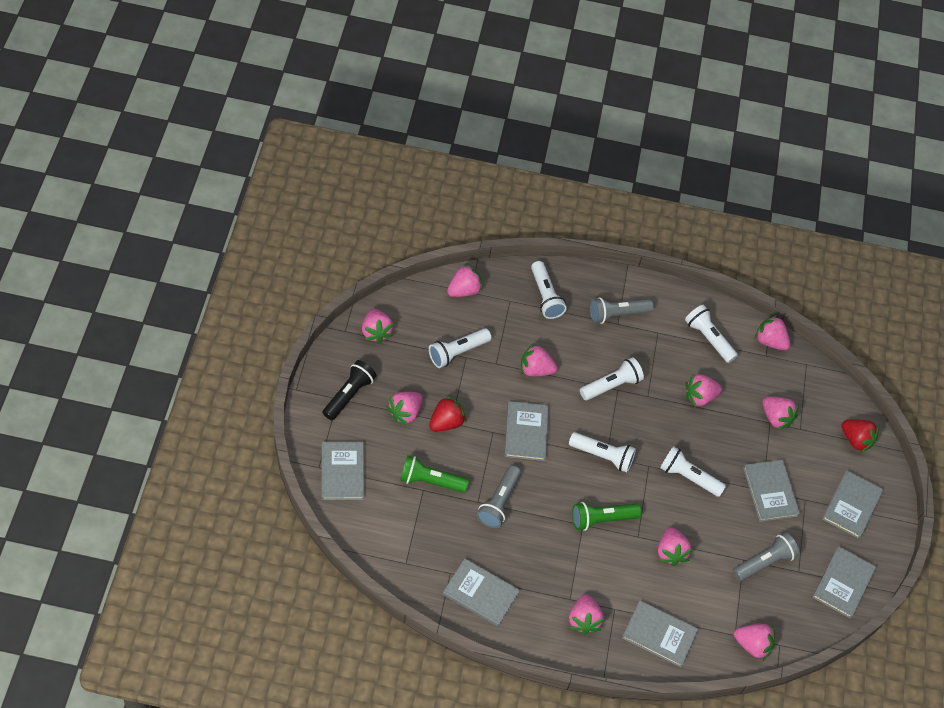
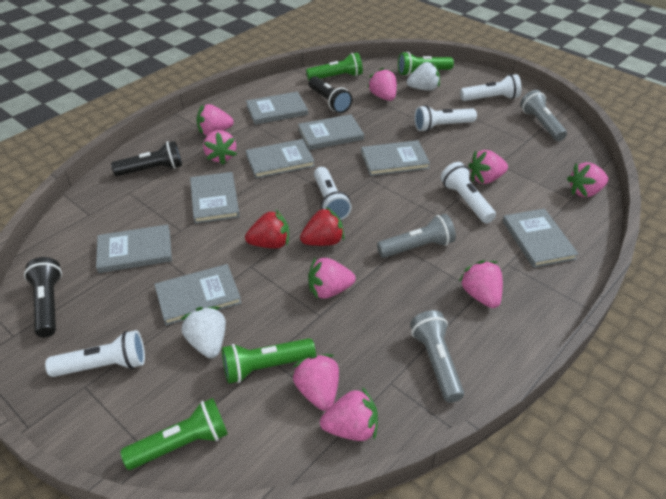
black flashlight: [322,360,377,420] = 1 -> [24,257,62,337] [111,141,182,176] [309,76,352,113] = 3
green flashlight: [400,455,469,493] [572,502,641,531] = 2 -> [120,398,228,470] [222,338,316,384] [306,52,363,80] [398,52,454,76] = 4
grey book: [321,441,364,500] [443,559,520,627] [504,401,548,461] [622,600,698,667] [743,460,800,522] [812,546,876,618] [822,470,883,539] = 7 -> [96,224,172,273] [154,264,241,325] [190,172,240,224] [246,92,308,125] [246,139,315,178] [298,114,364,150] [361,140,430,176] [502,209,578,268] = 8
pink strawberry: [362,308,393,344] [387,392,423,426] [447,263,483,297] [521,343,558,376] [569,594,604,635] [658,527,692,566] [686,374,722,406] [734,624,775,661] [755,315,791,350] [762,397,799,430] = 10 -> [197,104,234,135] [203,130,237,165] [293,354,339,411] [308,257,356,299] [320,387,378,441] [367,68,397,101] [459,260,503,308] [468,150,508,184] [567,162,608,197] = 9
white flashlight: [429,328,491,368] [531,261,567,319] [569,432,636,473] [580,357,644,400] [660,446,726,497] [685,305,738,363] = 6 -> [45,330,145,377] [314,167,352,220] [414,105,477,132] [441,162,496,223] [460,74,522,101] = 5
white strawberry: none = 0 -> [181,307,226,358] [407,62,440,91] = 2

